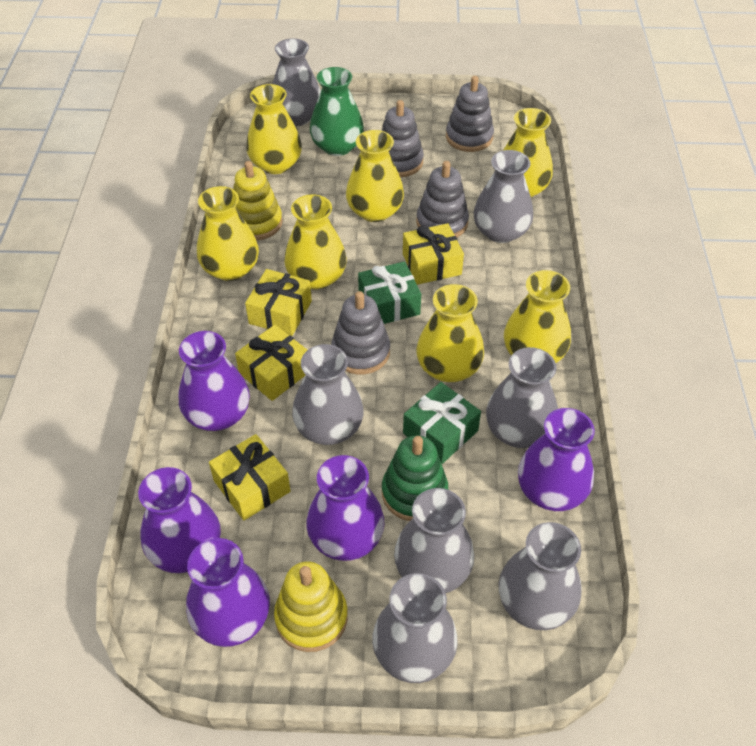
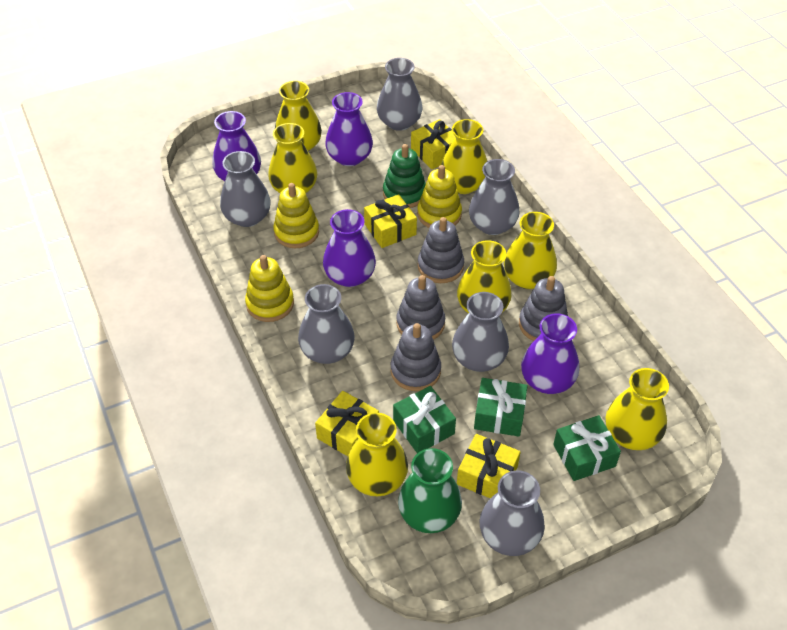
green gift: [358,261,421,324] [403,382,481,464] = 2 -> [393,386,456,453] [474,378,528,437] [553,415,621,481] = 3
grey vase: [272,38,321,126] [292,344,364,445] [372,573,458,683] [394,488,474,593] [474,150,533,243] [486,347,558,448] [499,522,582,630] = 7 -> [220,151,271,227] [298,284,355,364] [377,58,422,131] [452,292,509,372] [469,159,520,235] [480,470,545,556] = 6
purple vase: [138,467,221,573] [178,331,250,431] [186,538,270,647] [306,455,385,561] [518,408,595,511] = 5 -> [212,111,261,181] [323,209,376,287] [325,92,373,166] [521,313,579,394] = 4
yellow stacking toy: [233,161,283,240] [274,561,348,652] = 2 -> [245,255,294,322] [273,183,319,248] [417,165,462,228] = 3

